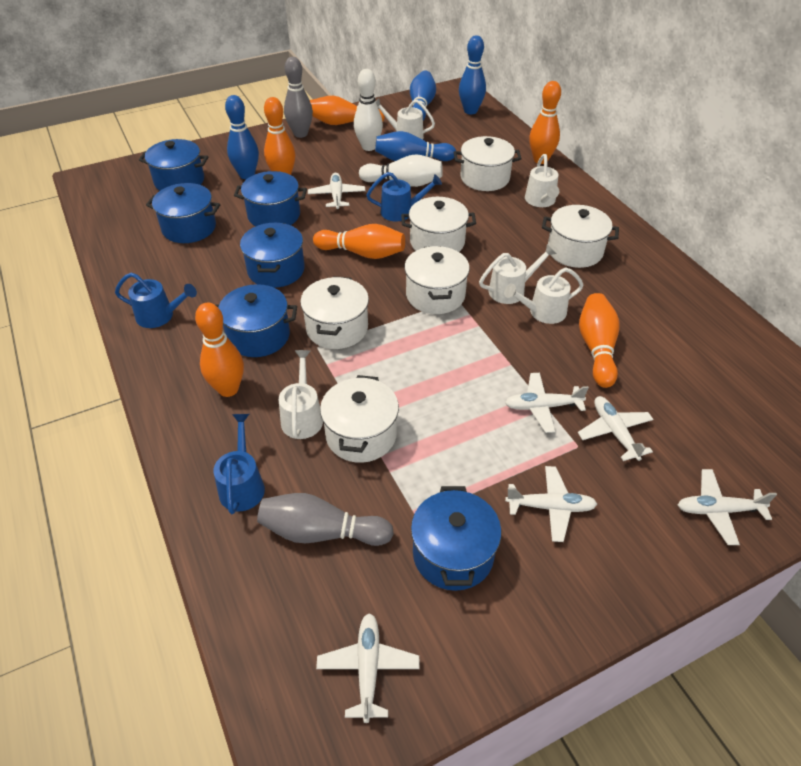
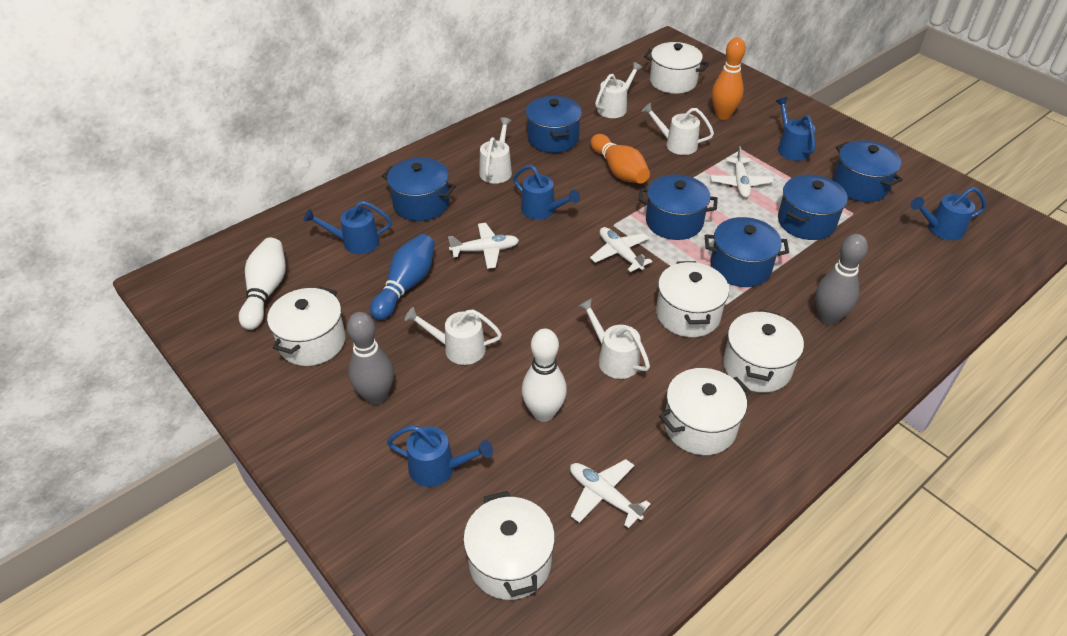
blue bowling pin: [225,95,259,179] [375,131,456,161] [410,70,436,120] [459,35,486,114] = 4 -> [370,234,435,320] = 1
blue watering can: [115,273,197,328] [213,414,265,514] [366,172,442,221] = 3 -> [303,201,392,254] [387,425,493,487] [513,165,580,220] [776,97,815,161] [910,187,986,240] = 5
orange bowling pin: [195,303,244,397] [264,97,295,175] [310,96,385,125] [313,224,405,259] [529,81,561,164] [579,293,620,388] = 6 -> [591,134,650,184] [712,37,746,120] = 2
white plane: [308,173,366,210] [316,613,420,723] [505,373,589,433] [505,466,597,542] [578,396,654,461] [678,469,777,545] = 6 -> [448,223,519,269] [570,459,651,528] [590,227,652,272] [710,146,774,198] = 4

